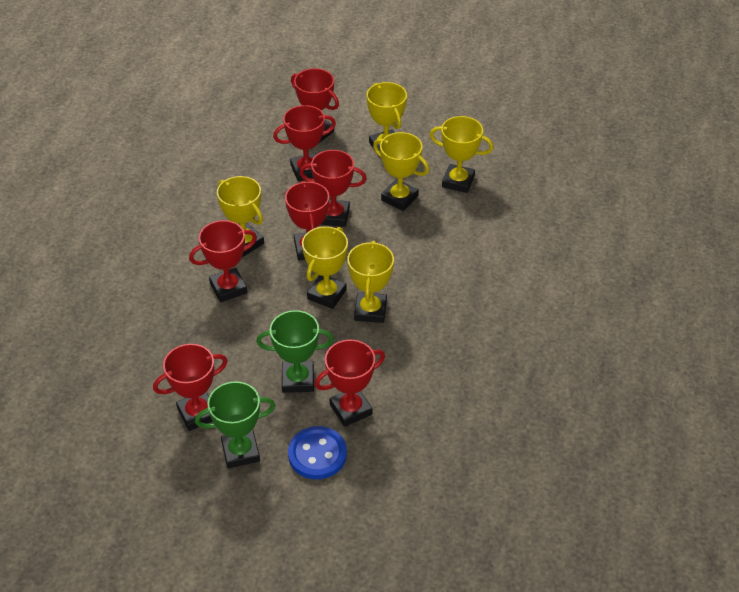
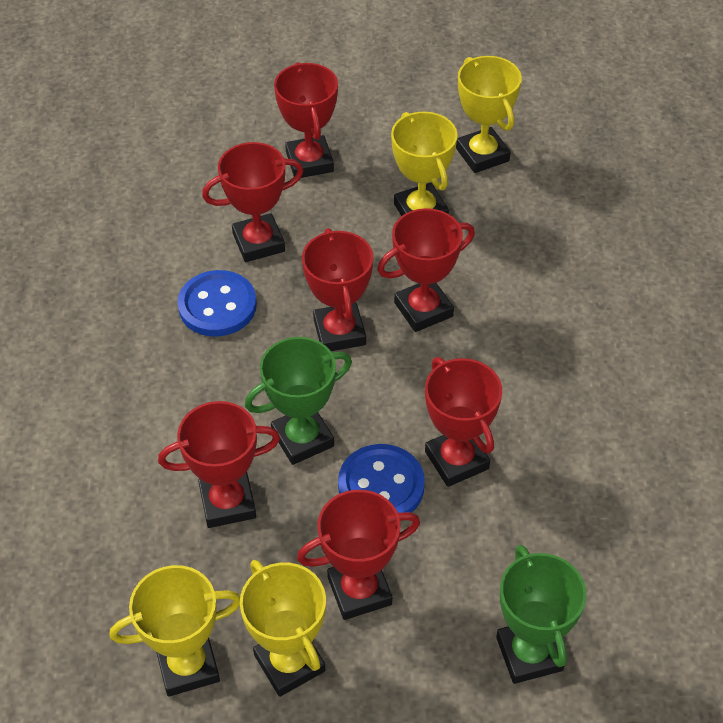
blue button: [288,426,347,479] = 1 -> [178,270,257,337] [338,444,425,513] = 2
yellow trophy: [217,176,264,257] [302,226,348,309] [347,241,394,323] [366,82,407,158] [373,132,429,211] [430,116,493,193] = 6 -> [110,565,240,697] [240,560,326,697] [391,112,458,216] [456,56,522,173] = 4

